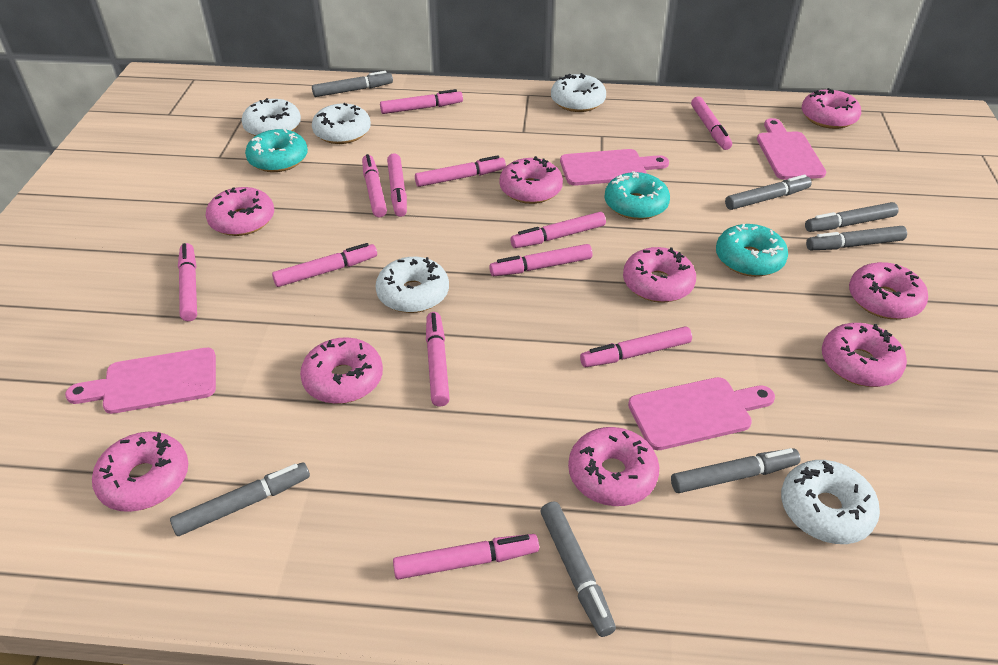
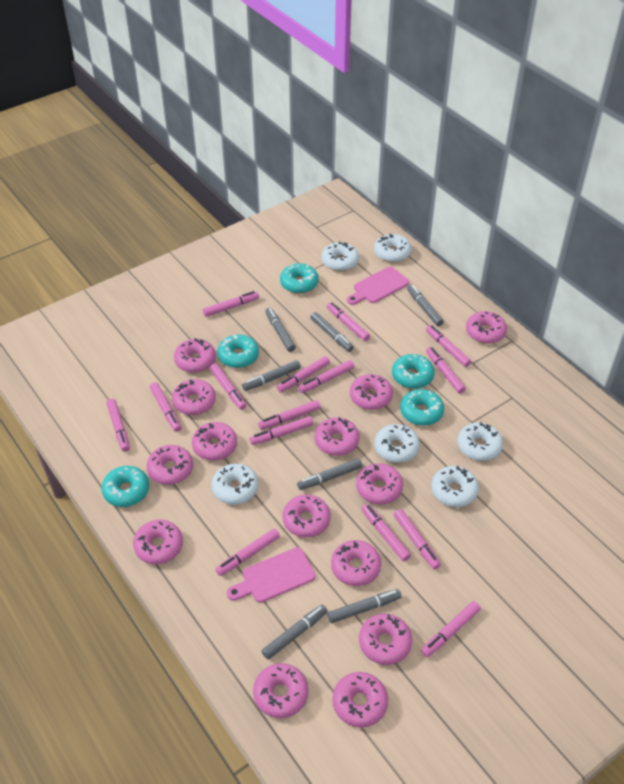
pink cutting board: [65,348,216,414] [560,149,669,186] [628,377,775,450] [757,118,826,180] = 4 -> [227,547,316,603] [347,267,409,305] = 2
pink donut: [92,431,188,512] [206,187,274,236] [300,337,383,404] [499,156,563,204] [568,427,659,506] [623,247,696,303] [802,88,861,129] [822,323,907,387] [849,262,928,319] = 9 -> [133,520,183,564] [147,445,193,485] [172,379,216,415] [174,338,216,373] [192,422,237,461] [253,663,309,718] [282,494,331,538] [315,417,360,456] [331,540,381,586] [332,672,388,728] [350,374,393,410] [356,463,403,504] [359,614,412,665] [466,311,507,343] = 14
pink marker: [178,243,197,321] [272,243,377,287] [362,154,387,217] [380,89,463,114] [387,153,407,217] [393,534,539,579] [415,155,506,187] [426,312,450,407] [489,244,592,276] [511,212,606,248] [580,326,692,367] [691,96,732,150] = 12 -> [106,399,130,452] [150,382,181,432] [203,291,259,317] [210,363,246,410] [215,528,280,576] [249,416,313,445] [258,400,320,430] [277,356,330,392] [298,360,354,393] [327,302,370,341] [361,504,411,561] [394,509,441,569] [421,601,481,657] [426,325,471,367] [426,347,466,394] = 15
turquoise donut: [245,129,308,172] [604,171,670,220] [716,224,788,277] = 3 -> [101,466,149,507] [217,335,259,368] [280,263,319,293] [392,354,435,389] [400,389,444,426] = 5
white donut: [241,98,301,136] [312,103,371,144] [375,257,449,313] [551,73,606,112] [781,460,880,544] = 5 -> [211,463,258,505] [322,241,359,271] [374,234,412,263] [374,424,420,463] [431,466,479,507] [457,422,503,461] = 6

